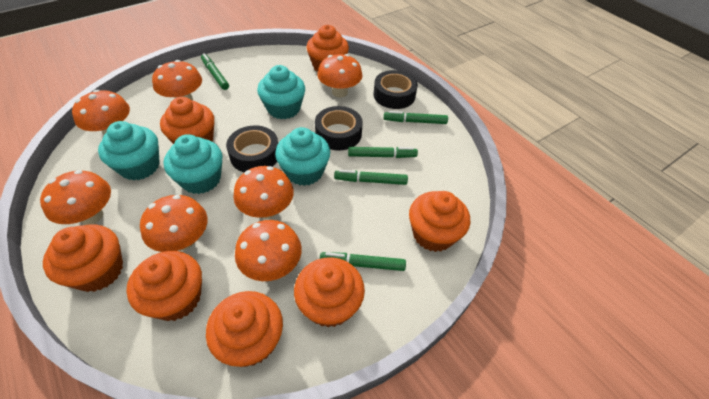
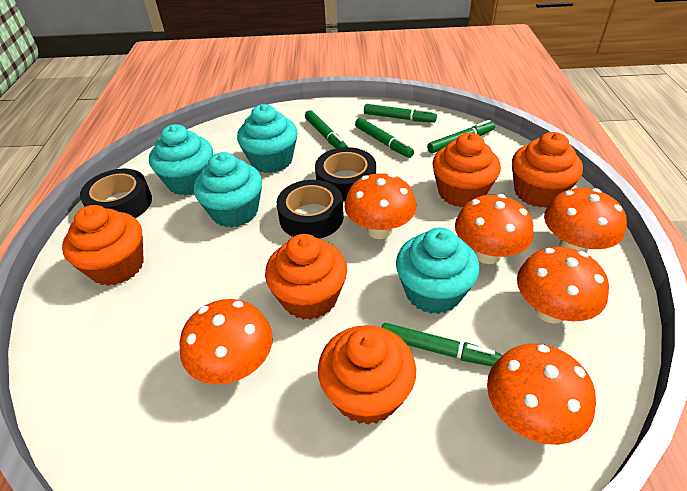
orange cupcake: [43,224,123,292] [126,251,202,321] [160,97,214,144] [206,291,283,367] [294,257,365,328] [306,25,349,72] [409,191,470,252] = 7 -> [62,205,144,286] [265,234,347,320] [318,325,416,425] [432,133,501,207] [512,132,583,208] = 5
orange mushroom: [40,170,111,225] [72,90,130,135] [140,195,208,252] [152,60,202,101] [233,166,294,219] [235,220,302,281] [318,54,362,97] = 7 -> [179,299,273,385] [345,173,416,239] [455,194,534,264] [487,343,596,445] [517,247,609,324] [544,188,627,253] = 6

